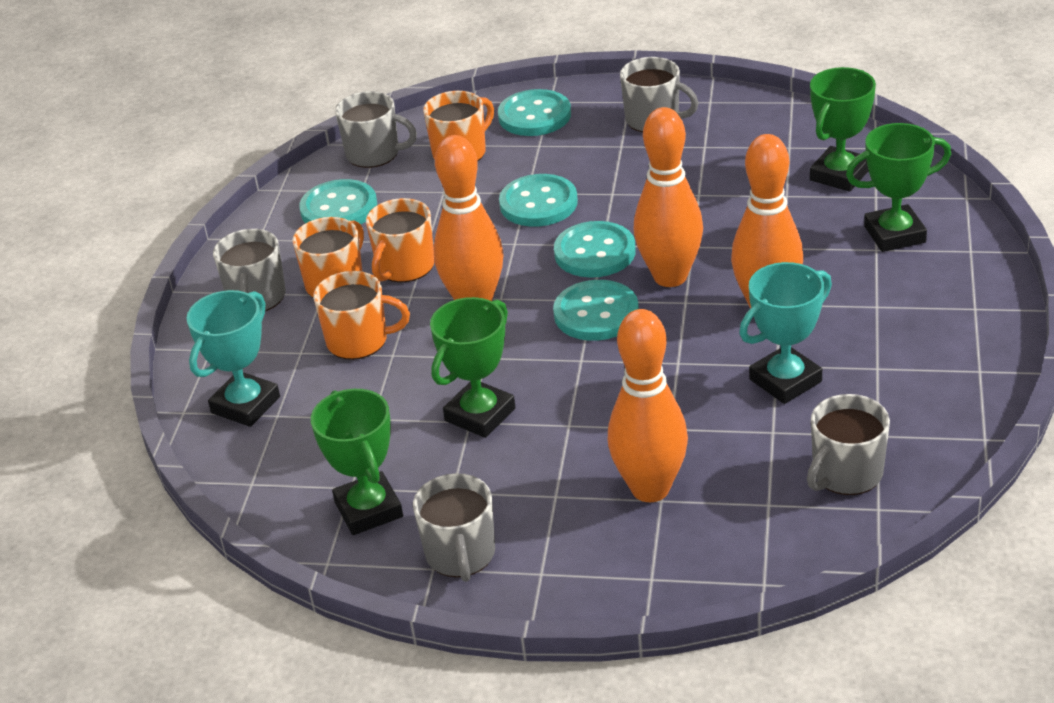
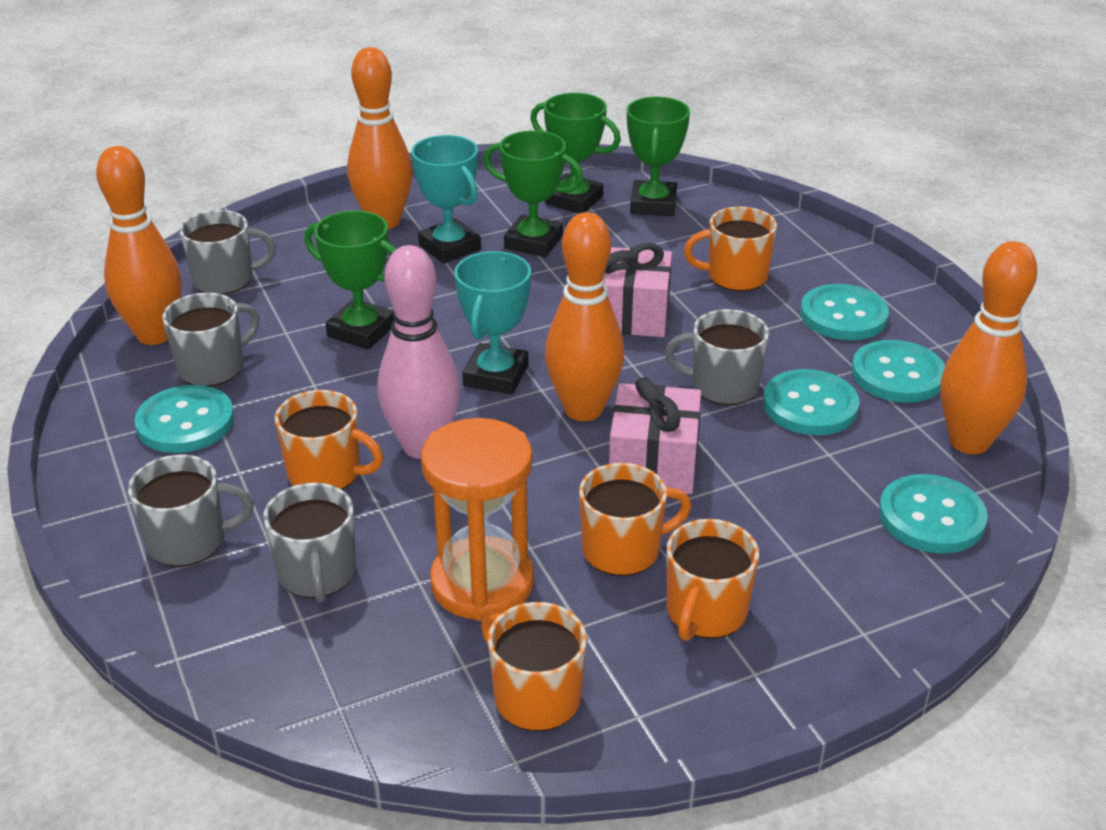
orange hourglass: none = 0 -> [421,418,534,621] = 1
orange mug: [292,217,364,298] [313,271,410,360] [366,198,434,282] [423,91,494,161] = 4 -> [275,390,383,490] [481,602,587,731] [579,463,691,576] [667,519,759,641] [684,207,777,291] = 5
pink bowling pin: none = 0 -> [378,245,460,459] = 1
pink gift: none = 0 -> [604,243,672,337] [609,377,701,494] = 2

